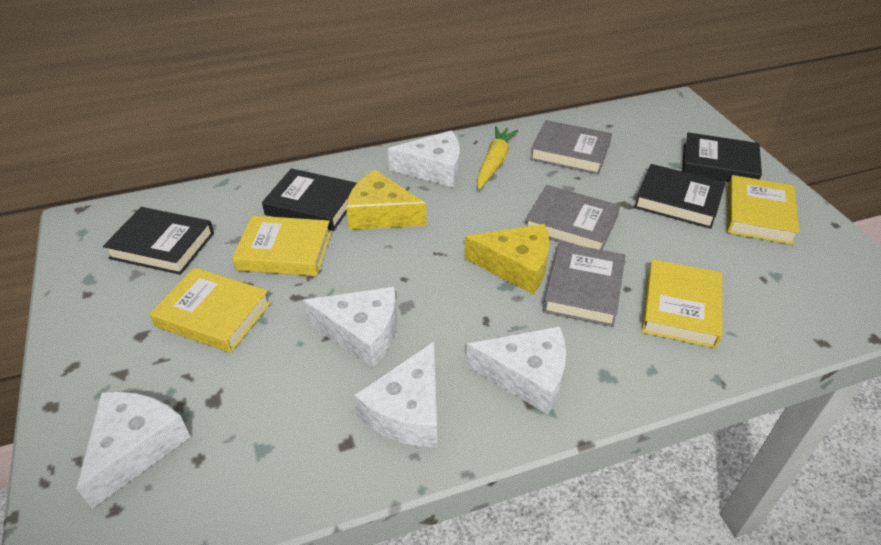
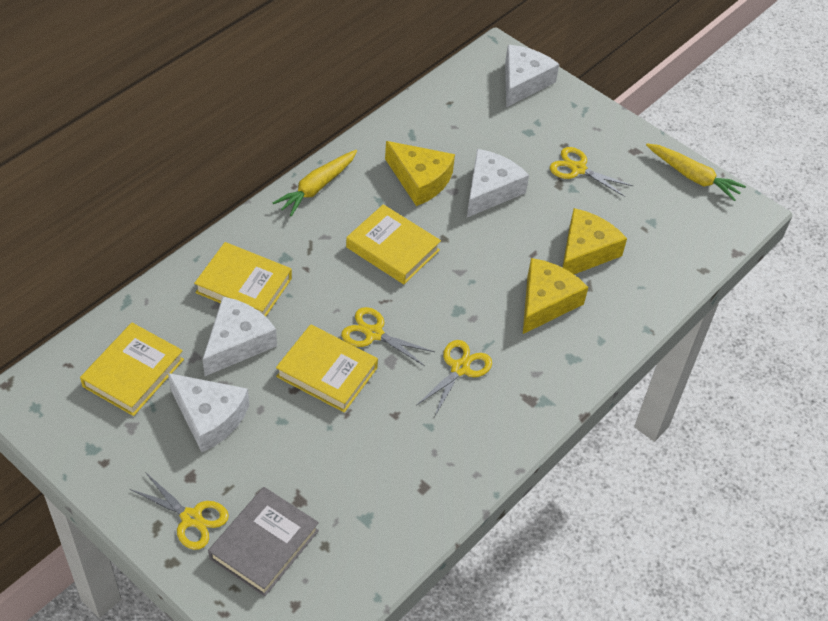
black book: [103,207,214,275] [262,168,357,231] [634,164,725,229] [682,132,762,182] = 4 -> none = 0
grey book: [525,185,620,250] [530,120,612,175] [543,242,626,327] = 3 -> [208,487,319,597] = 1
white cheese: [76,391,190,509] [303,287,397,368] [354,342,437,447] [388,131,460,188] [466,326,566,415] = 5 -> [168,373,249,452] [202,297,277,376] [467,149,529,217] [505,45,559,108] = 4
yellow carrot: [477,126,518,189] = 1 -> [273,150,357,216] [646,144,746,201] = 2
yellow cheese: [346,170,426,230] [464,224,550,295] = 2 -> [385,141,455,206] [523,258,588,334] [562,208,627,274] = 3
yellow scissors: none = 0 -> [130,472,229,550] [341,307,435,366] [416,340,492,417] [550,147,633,197] = 4

